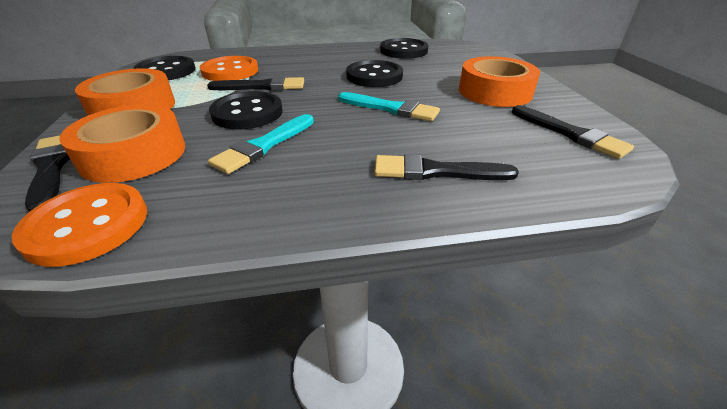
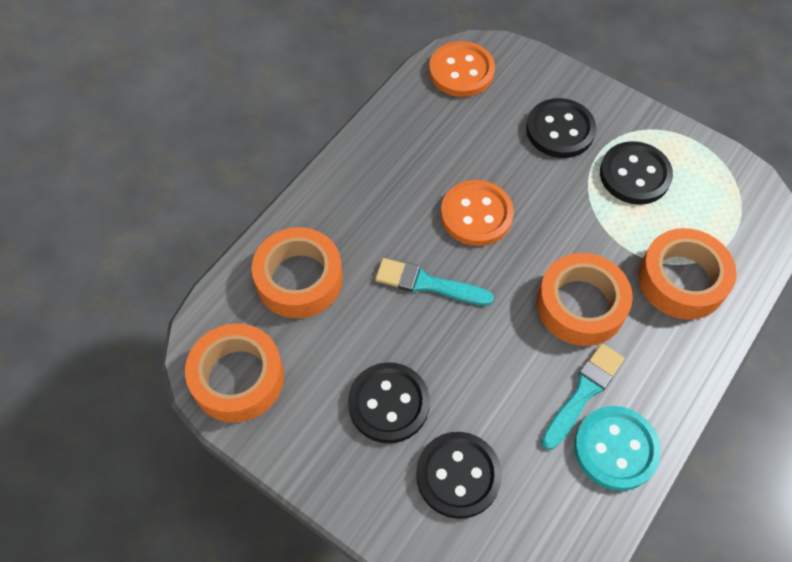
black brush: [25,135,70,212] [207,76,304,91] [374,154,519,180] [512,105,634,159] = 4 -> none = 0
orange tape: [59,104,185,183] [75,68,175,116] [459,56,540,107] = 3 -> [185,323,284,423] [252,227,343,318] [537,253,633,346] [638,228,737,320] = 4
turquoise button: none = 0 -> [574,406,661,491] = 1

